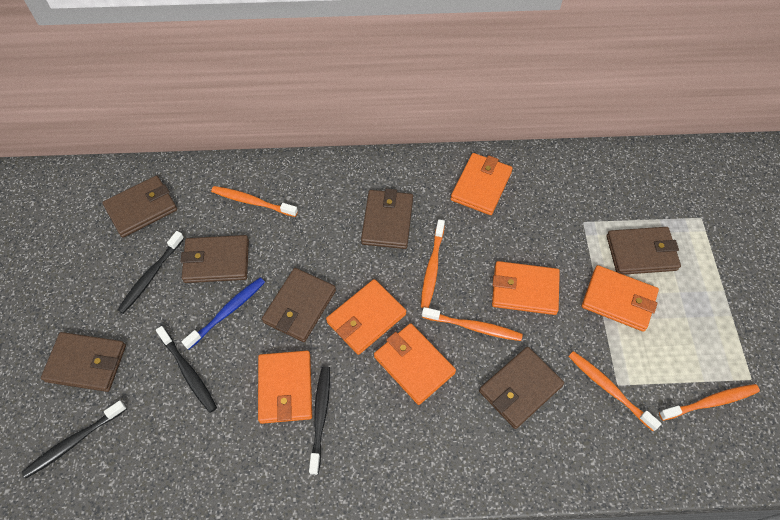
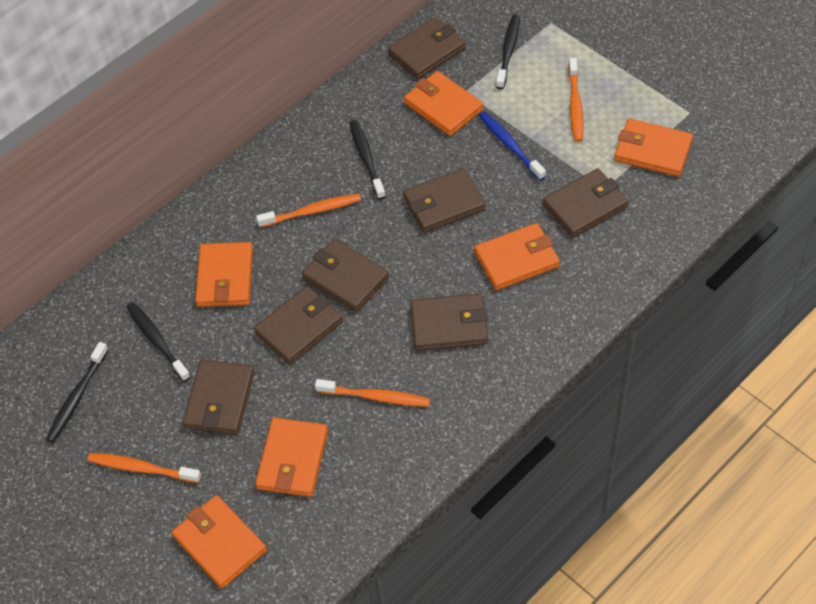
orange toothbrush: [211,186,298,217] [421,220,445,308] [422,307,523,341] [568,351,662,431] [659,384,760,421] = 5 -> [87,453,201,483] [256,194,361,227] [315,379,430,407] [568,58,583,142] = 4

